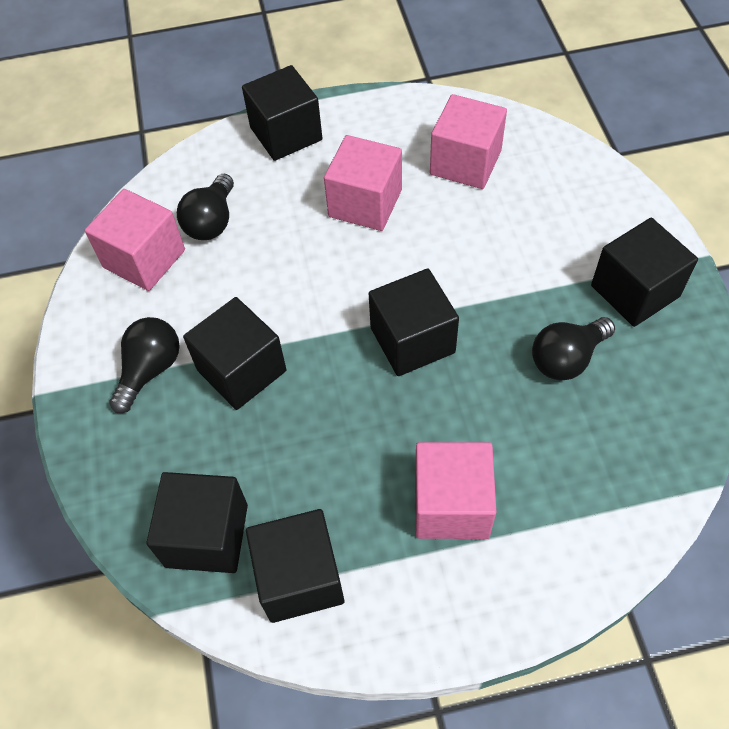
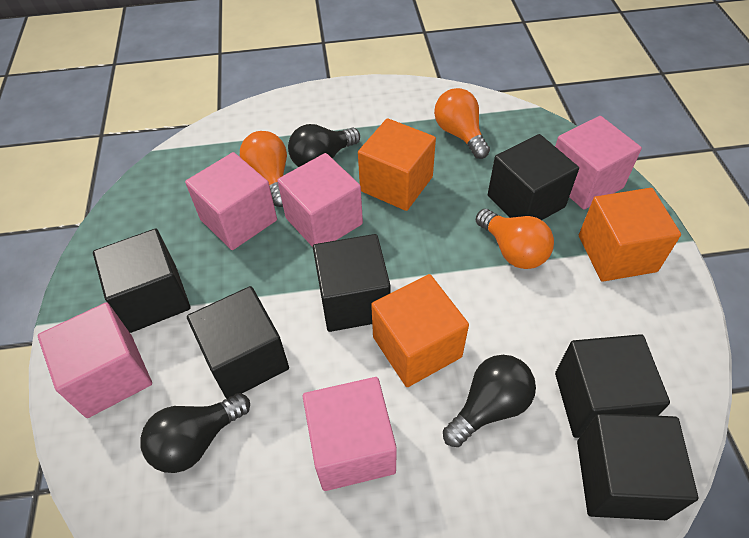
orange cube: none = 0 -> [358,118,436,211] [371,274,469,387] [579,188,681,281] = 3
orange light bulb: none = 0 -> [240,131,287,207] [434,88,490,159] [476,209,554,269] = 3
pink cube: [85,189,185,291] [324,135,402,231] [415,442,497,539] [430,94,507,189] = 4 -> [38,302,152,418] [185,152,277,250] [277,153,363,247] [303,377,397,491] [555,116,642,210] = 5

